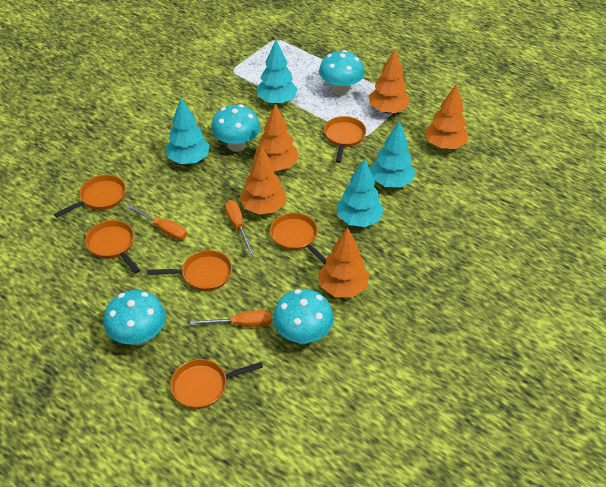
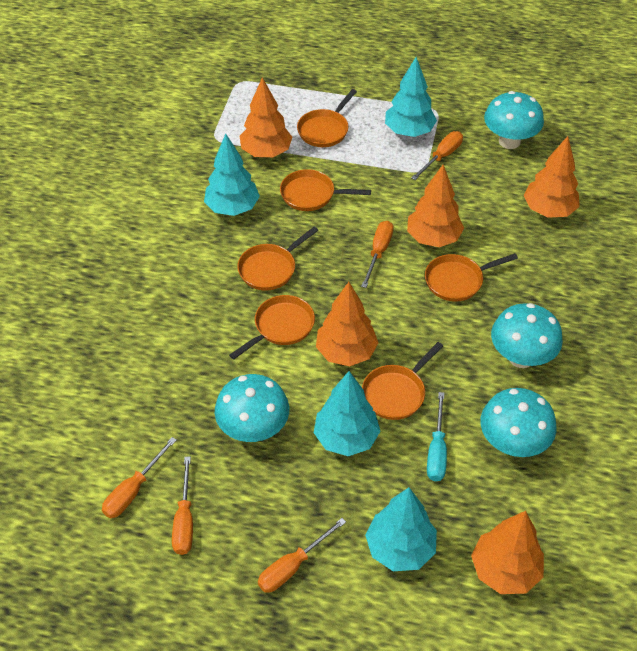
orange screwdriver: [126,205,187,240] [190,310,272,327] [225,200,254,255] = 3 -> [102,437,177,518] [172,457,193,555] [258,518,346,593] [361,221,394,288] [411,131,463,180] = 5
turquoise screwdriver: none = 0 -> [427,392,447,481] = 1

